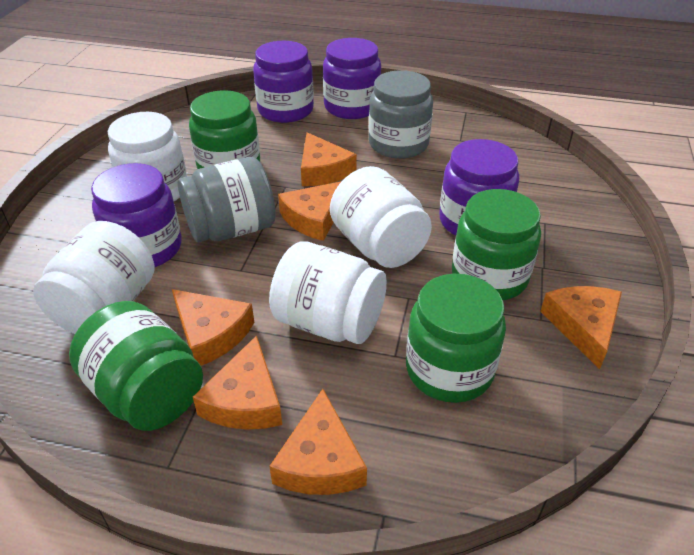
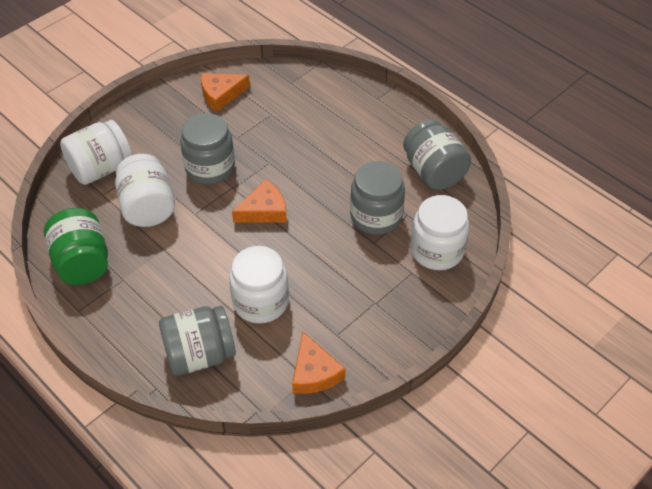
green jar: [69,301,203,431] [189,90,260,169] [406,274,506,403] [452,189,541,300] = 4 -> [44,208,108,285] = 1
grey jar: [178,157,276,242] [369,70,433,159] = 2 -> [159,306,236,376] [180,113,235,184] [350,161,405,235] [403,119,471,190] = 4
orange cheese: [172,289,254,366] [193,335,282,429] [269,389,367,495] [278,181,342,241] [301,132,357,186] [540,286,622,369] = 6 -> [201,73,250,112] [232,179,287,223] [292,332,345,394] = 3
purple jar: [91,163,182,267] [253,41,314,123] [323,38,381,119] [439,139,519,236] = 4 -> none = 0

